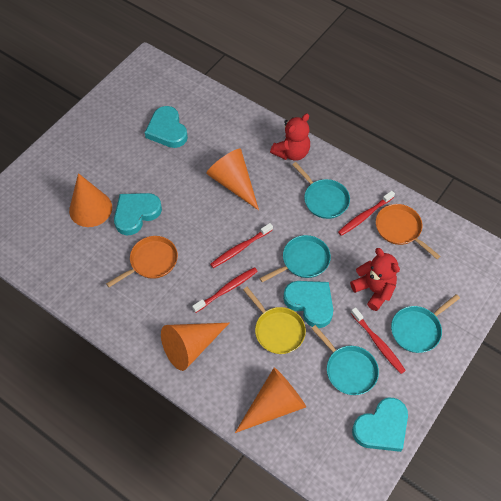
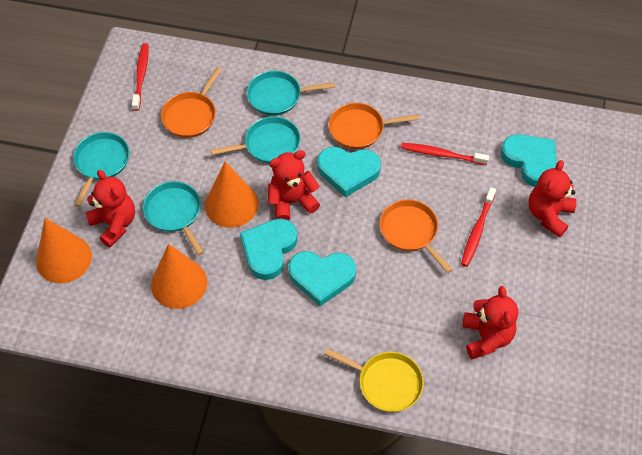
orange cone: [69,173,112,227] [161,323,229,371] [206,149,259,210] [235,367,306,433] = 4 -> [36,218,92,283] [151,244,207,309] [205,161,259,228] = 3
orange pan: [106,236,178,287] [376,204,441,259] = 2 -> [161,67,222,138] [329,103,419,149] [380,199,453,273] = 3
red teddy bear: [270,114,310,161] [350,248,400,311] = 2 -> [85,170,135,247] [268,150,320,220] [462,286,518,359] [529,160,577,238] = 4
red toothbrush: [192,267,258,313] [210,223,273,268] [338,191,395,236] [351,307,406,374] = 4 -> [132,43,149,111] [401,143,489,165] [461,187,496,267] = 3

